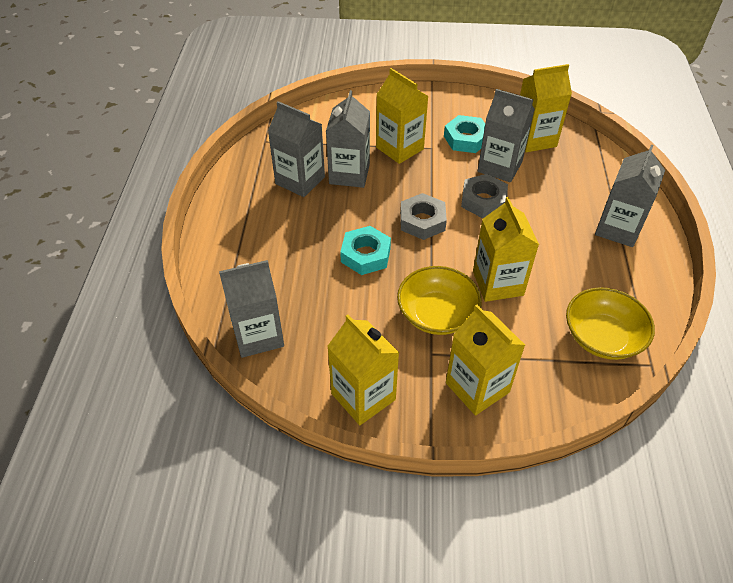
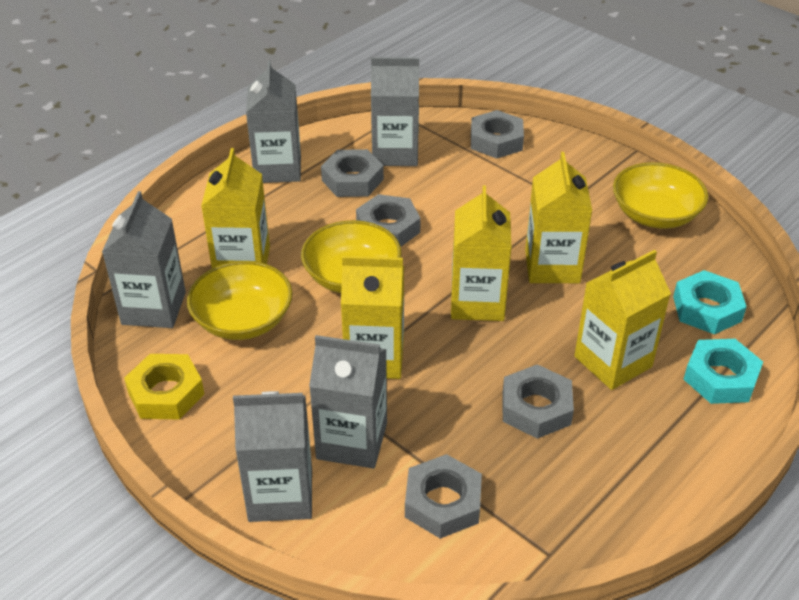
grey nut: [400,193,447,240] [461,174,508,218] = 2 -> [321,149,384,197] [356,194,421,247] [405,454,482,539] [471,110,524,159] [503,364,574,439] = 5
yellow bowl: [397,266,482,335] [566,287,655,360] = 2 -> [187,261,293,340] [301,220,402,293] [613,162,708,229] = 3
yellow nut: none = 0 -> [124,354,204,420] = 1

